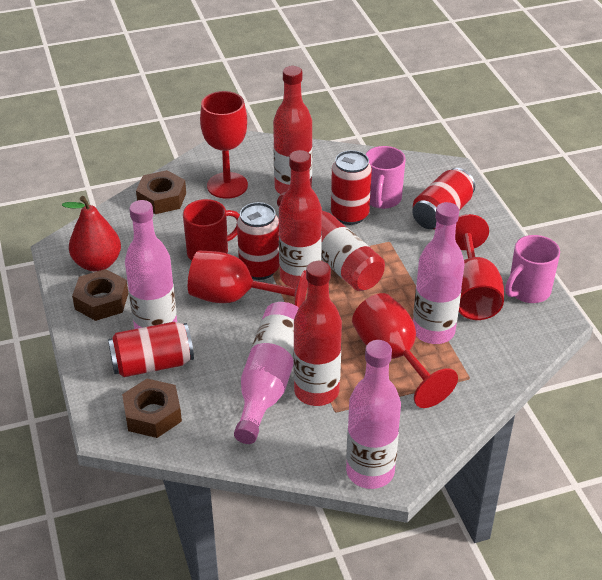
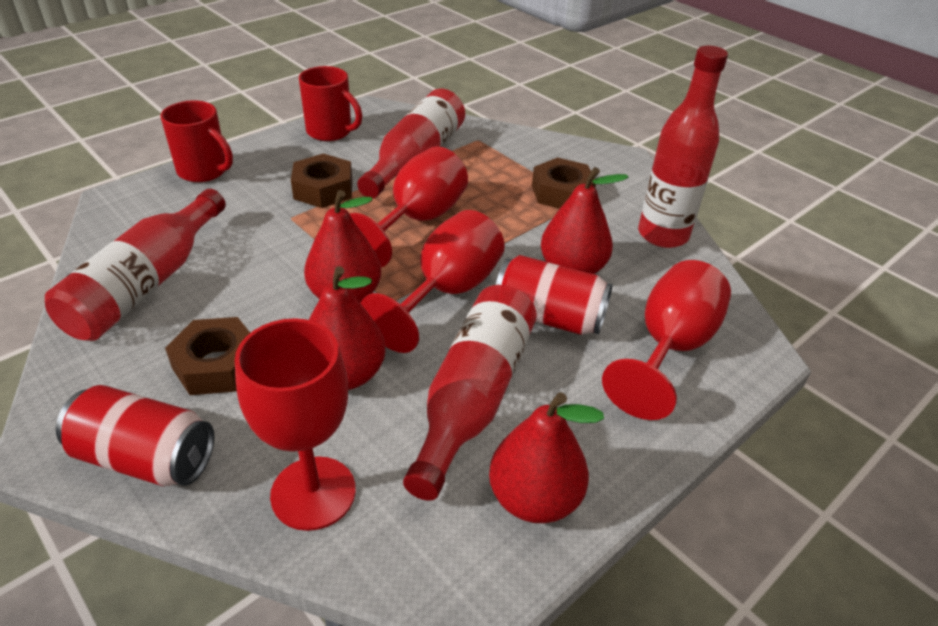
pink bottle: [125,200,177,329] [234,302,299,444] [346,340,401,489] [413,202,465,344] = 4 -> none = 0
pink mug: [365,146,406,209] [505,235,560,303] = 2 -> none = 0
red can: [108,322,194,377] [237,202,280,280] [331,150,372,225] [412,168,475,229] = 4 -> [56,385,214,486] [496,255,613,335] = 2
red mug: [183,199,240,261] = 1 -> [160,100,233,182] [299,66,362,141] = 2
red pear: [62,196,121,271] = 1 -> [304,190,381,303] [309,266,386,390] [489,392,604,523] [541,167,629,274] = 4

